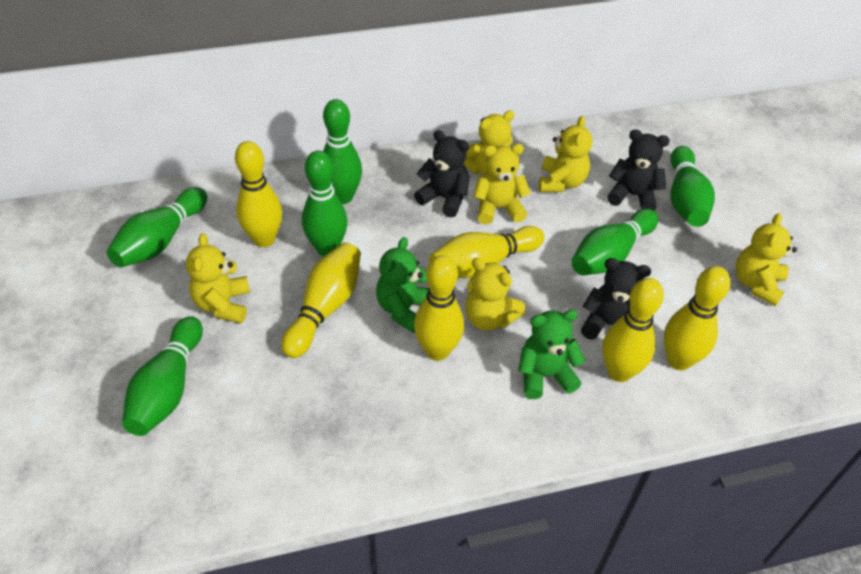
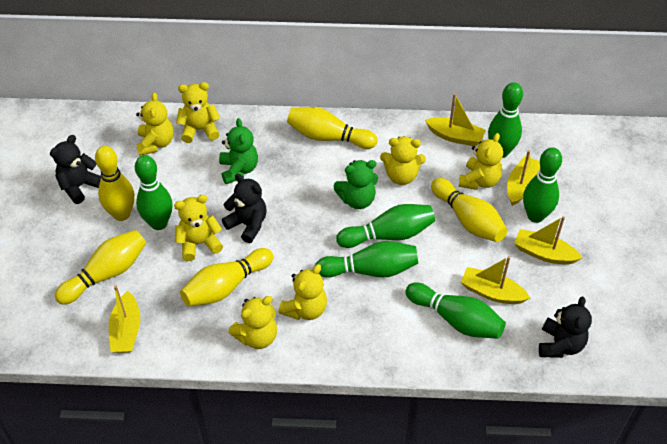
yellow boat: none = 0 -> [109,285,140,353] [425,93,486,146] [461,256,530,304] [507,150,540,206] [514,216,582,265] = 5
yellow bowling pin: [235,141,282,247] [281,242,361,358] [414,255,464,361] [429,226,545,278] [602,278,664,382] [664,266,731,370] = 6 -> [55,230,146,305] [95,146,135,221] [180,248,273,307] [287,107,377,149] [431,178,507,242] = 5
yellow teddy bear: [186,233,250,323] [463,110,514,175] [465,258,525,331] [473,144,531,225] [539,116,592,192] [736,213,797,306] = 6 -> [136,92,174,156] [174,195,223,261] [176,82,220,143] [228,296,277,349] [278,264,327,320] [380,136,426,185] [458,133,503,190] = 7

